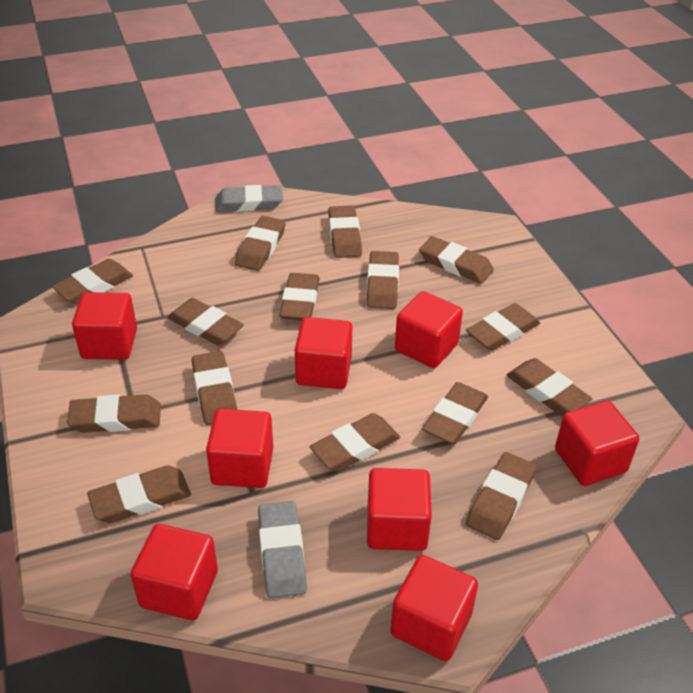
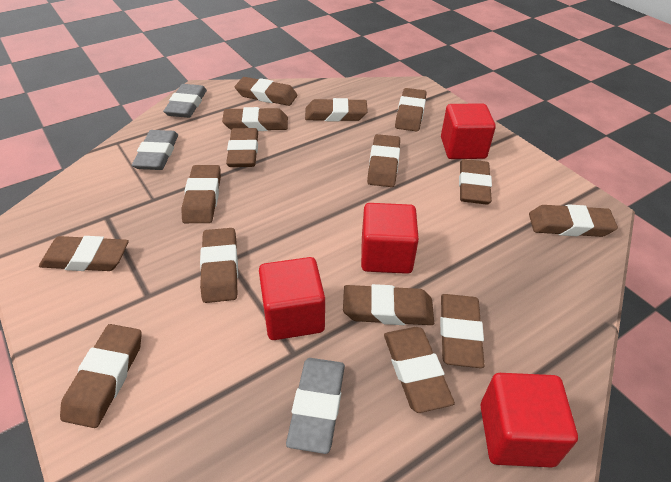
grey eraser: [215,185,283,212] [258,501,307,599] = 2 -> [132,130,178,170] [163,84,207,118] [286,358,345,454] = 3
red cube: [72,292,137,360] [130,524,218,621] [206,409,273,488] [295,317,352,389] [367,468,432,551] [390,555,478,661] [395,291,463,368] [555,401,639,486] = 8 -> [259,257,325,340] [361,203,419,274] [441,103,496,159] [480,373,578,467] = 4

